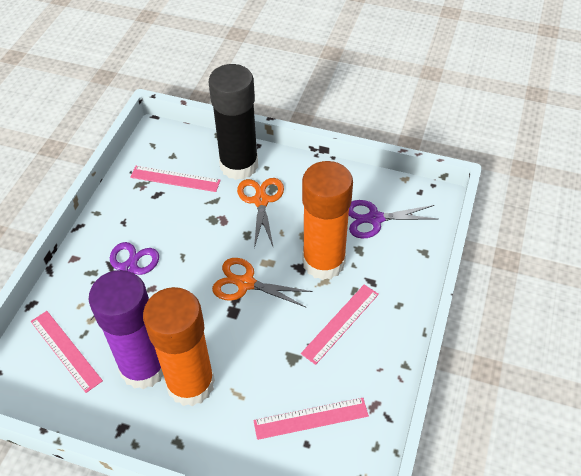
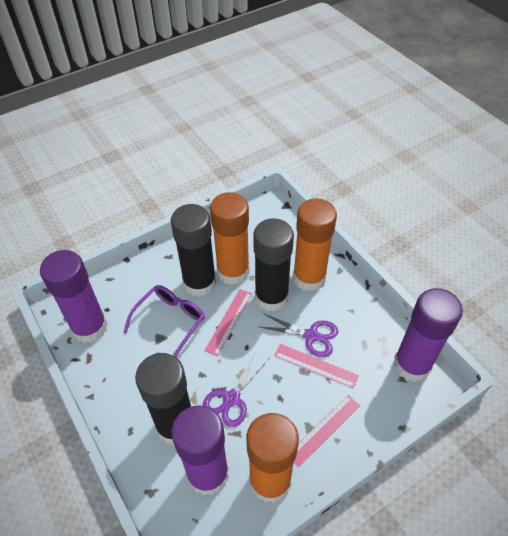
black glue stick: [208,64,258,180] = 1 -> [135,353,191,445] [171,204,216,297] [253,218,294,312] = 3
orange glue stick: [143,287,215,406] [302,161,353,280] = 2 -> [210,192,250,285] [246,413,299,503] [293,199,337,291] = 3
orange scissors: [212,258,313,308] [237,178,284,248] = 2 -> none = 0
pink ruler: [31,311,103,393] [130,166,221,192] [253,398,369,440] [301,285,379,365] = 4 -> [204,289,252,357] [274,344,359,389] [294,395,360,468] = 3
purple glasses: none = 0 -> [123,285,205,357] = 1
purple glue stick: [89,270,164,389] = 1 -> [40,250,108,343] [172,405,229,496] [394,288,463,382] = 3

